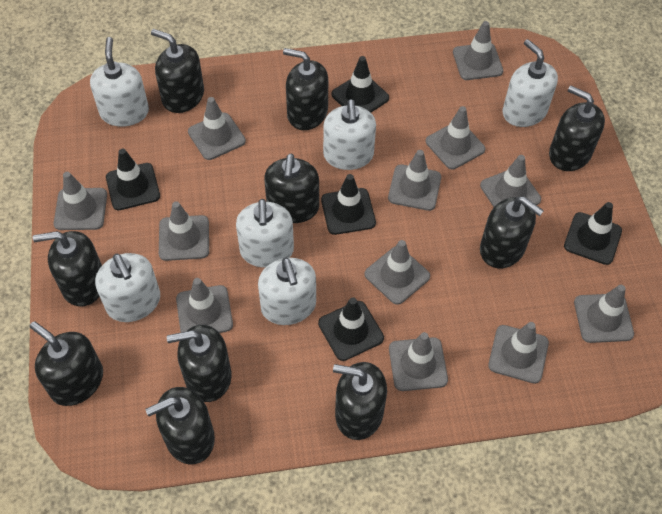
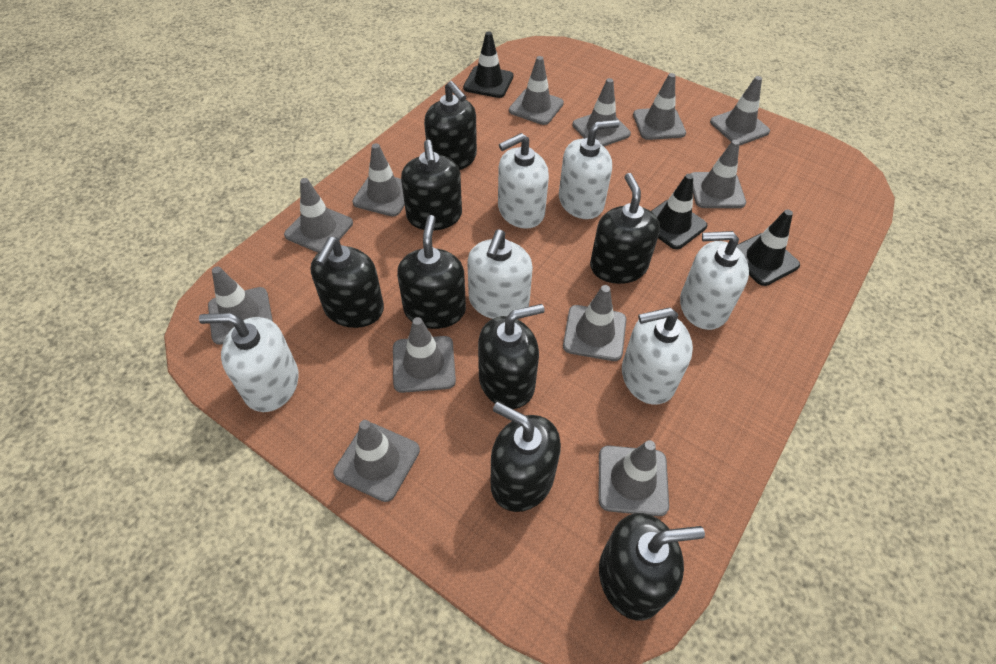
black soap dispenser: [30,321,103,406] [33,231,102,307] [145,387,215,464] [151,29,204,113] [167,325,231,402] [264,154,319,223] [283,48,328,130] [333,362,387,440] [480,196,544,268] [549,86,605,171] = 10 -> [311,237,384,328] [397,215,466,329] [401,140,462,230] [424,81,477,170] [478,304,545,409] [491,402,561,512] [590,173,660,284] [599,513,705,621] = 8
black traffic cone: [106,149,160,210] [318,297,384,361] [321,174,376,235] [332,56,389,113] [564,202,622,265] = 5 -> [463,31,514,98] [651,174,707,249] [736,209,800,286] = 3

